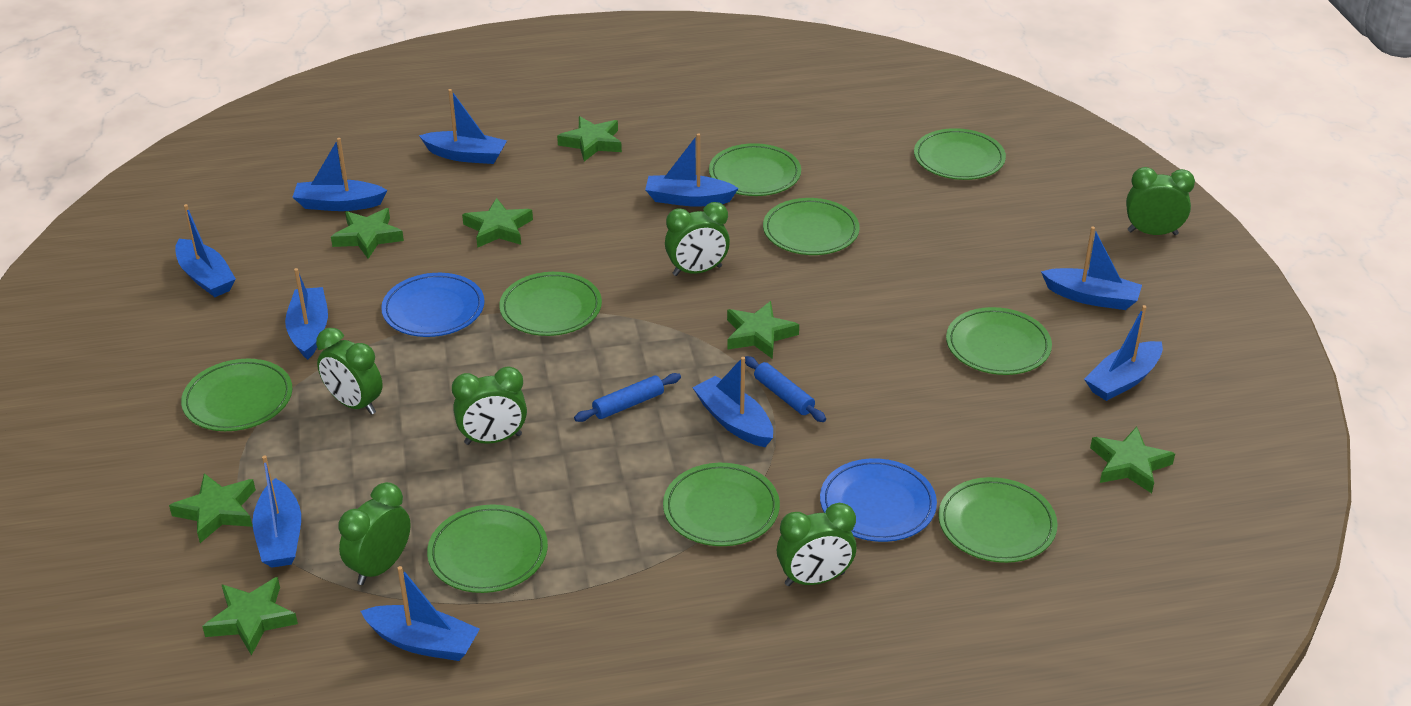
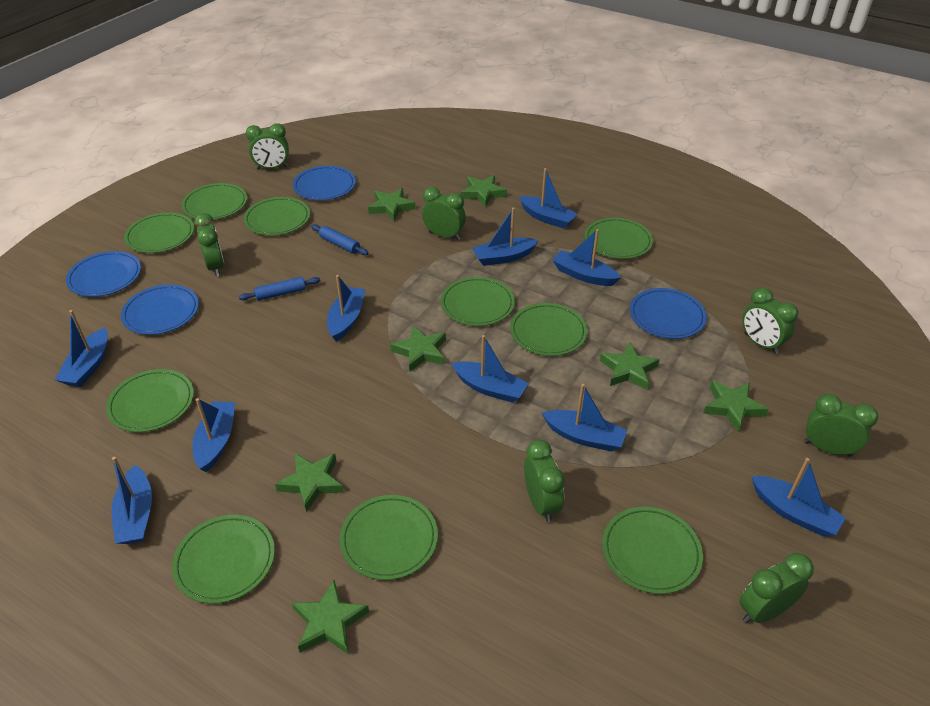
blue plate: [381,273,484,337] [820,458,937,542] = 2 -> [66,251,141,297] [121,284,199,335] [293,166,356,201] [630,288,707,339] = 4
green clock: [316,328,383,415] [338,482,411,585] [452,366,527,445] [665,202,730,276] [777,503,857,586] [1126,167,1195,235] = 6 -> [194,213,224,277] [246,123,289,170] [422,187,466,240] [524,440,565,522] [740,553,814,624] [742,287,798,354] [804,394,878,457] = 7
green plate: [181,359,292,431] [427,504,548,593] [499,272,602,336] [663,463,780,546] [709,143,801,196] [763,198,860,255] [914,128,1006,180] [938,477,1058,563] [946,307,1052,375] = 9 -> [106,369,194,432] [124,212,194,253] [172,515,275,604] [181,183,247,220] [243,197,310,236] [340,495,438,580] [440,277,515,326] [510,303,587,356] [584,218,653,259] [602,507,703,594] = 10

